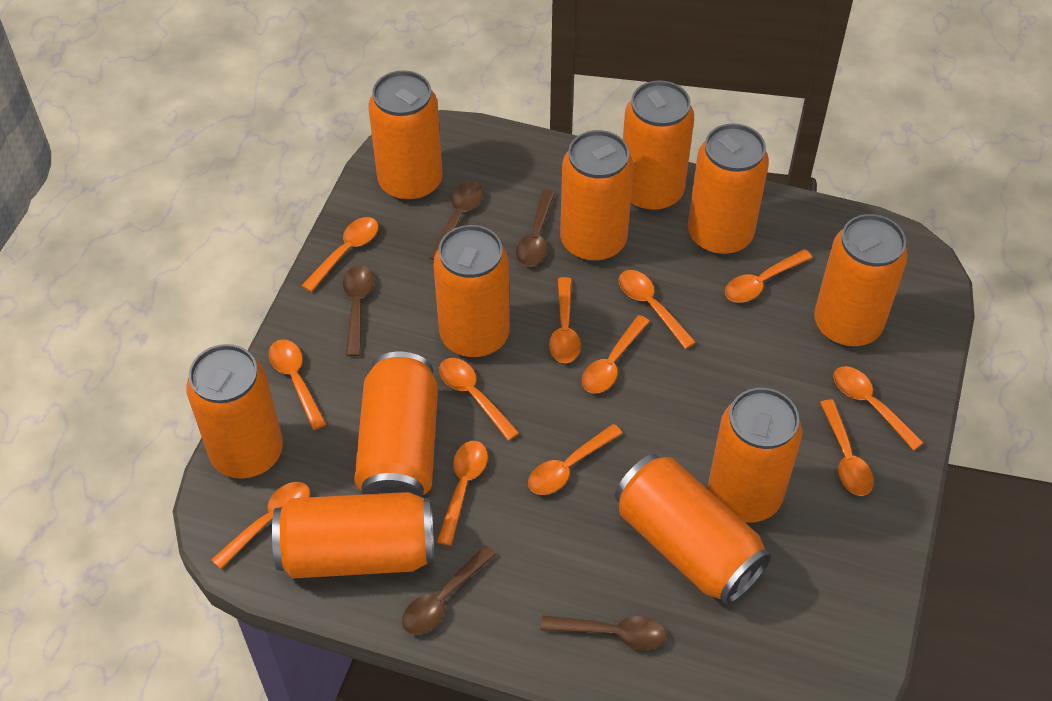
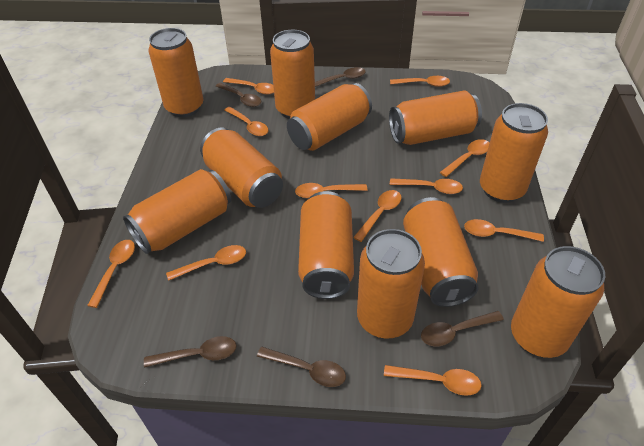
orange spoon: [211,482,310,569] [269,339,326,430] [301,217,378,292] [437,441,488,546] [439,358,519,441] [528,424,623,495] [549,277,581,363] [582,315,650,393] [619,270,696,349] [725,249,812,303] [820,399,874,496] [833,366,924,451] = 12 -> [87,240,135,308] [166,245,246,281] [223,78,274,94] [224,107,268,136] [295,183,367,198] [353,190,401,242] [384,365,482,396] [390,76,450,87] [390,178,463,194] [440,139,489,177] [464,219,544,242] = 11

